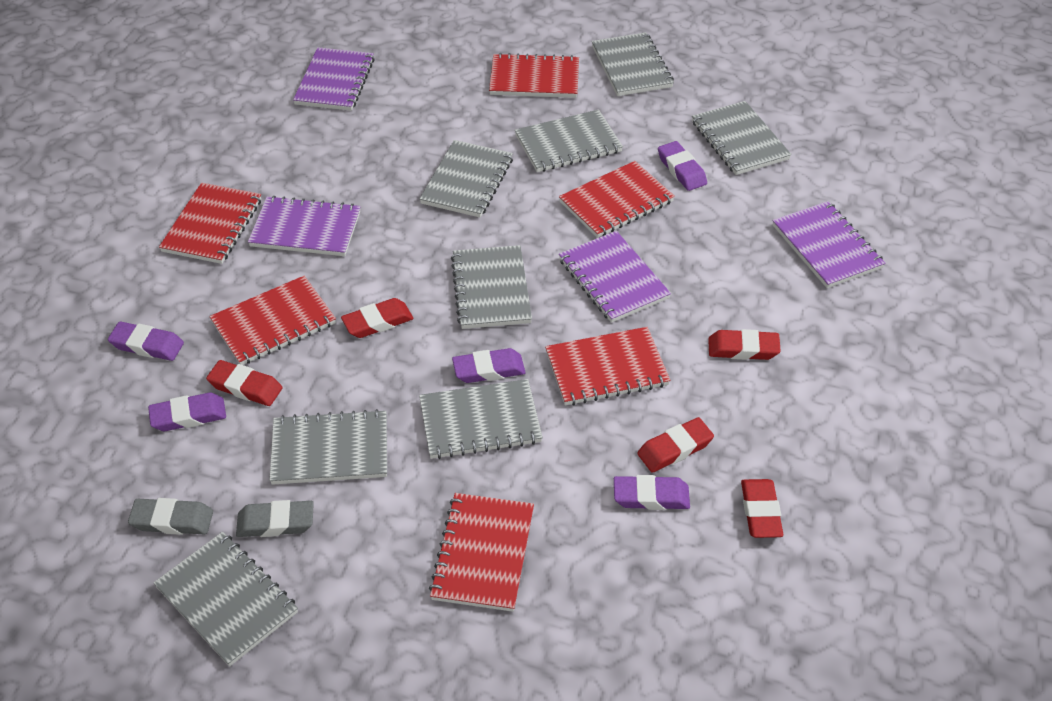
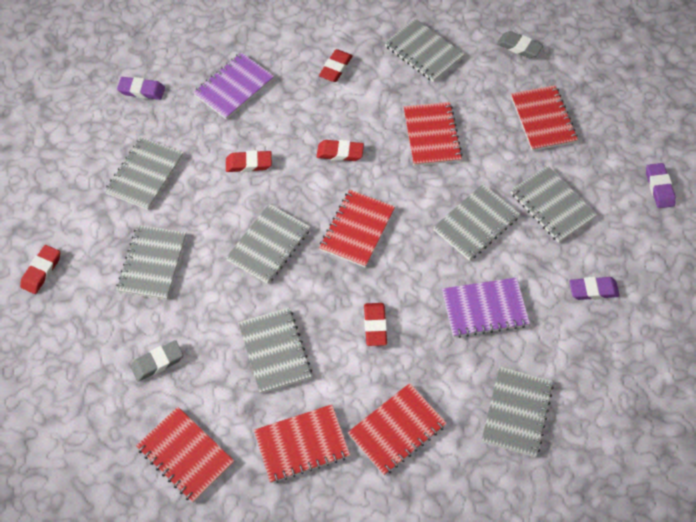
purple eraser: [108,322,184,361] [148,393,226,431] [452,348,526,383] [614,475,690,510] [658,141,707,191] = 5 -> [117,77,165,100] [569,277,620,300] [646,163,676,208] = 3
purple notebook: [248,196,361,256] [293,47,375,111] [559,231,671,323] [773,201,885,288] = 4 -> [193,52,274,120] [442,277,530,338] = 2

